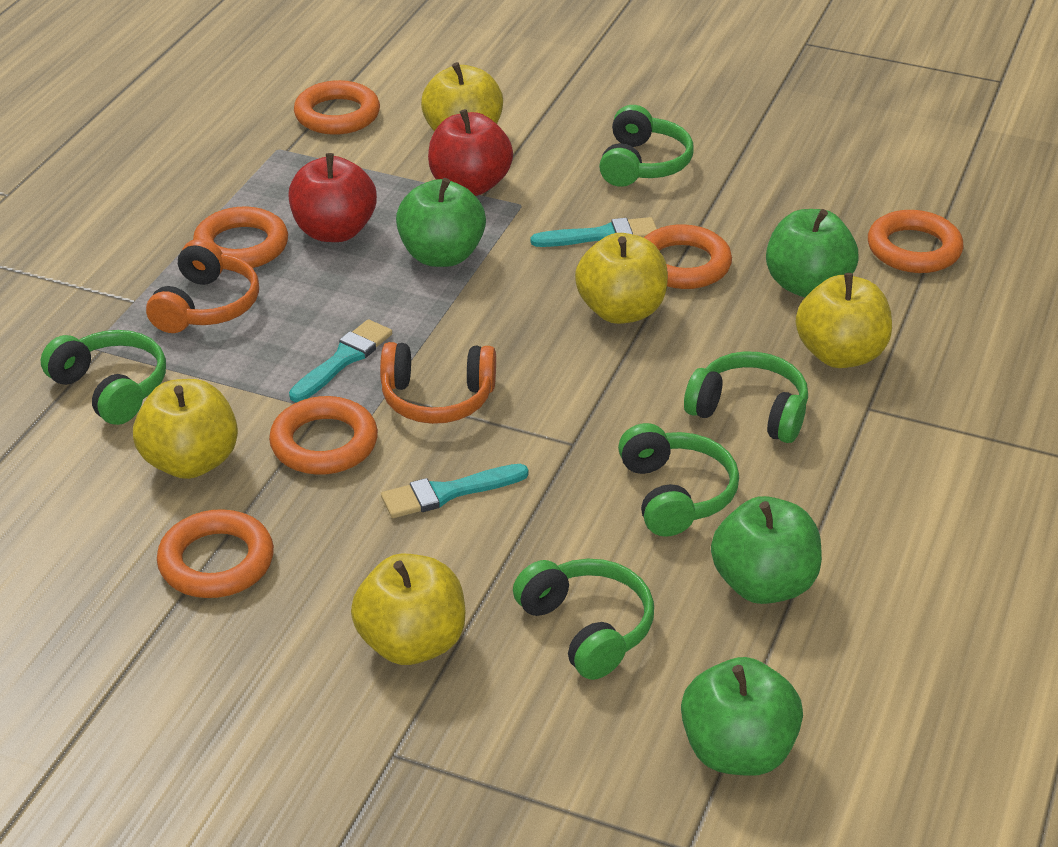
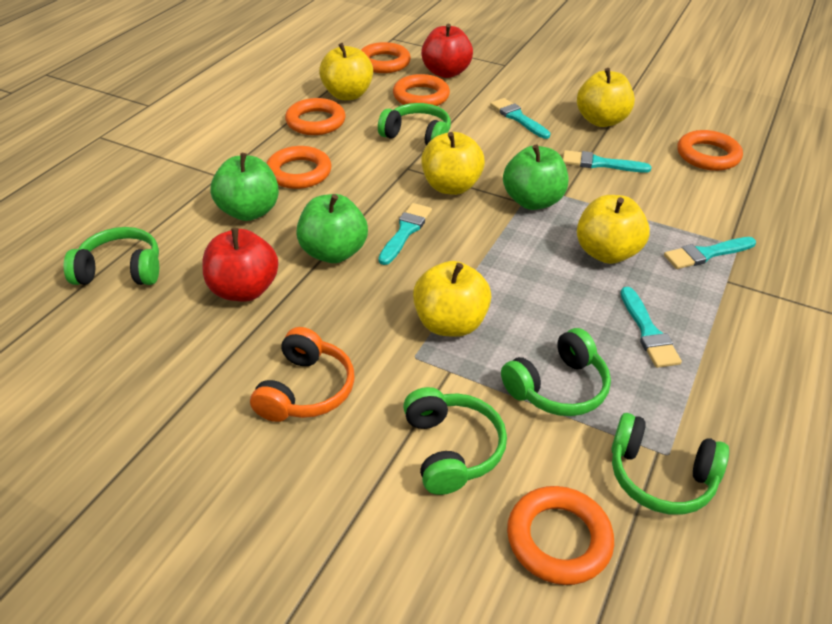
green apple: [396,178,486,267] [681,657,803,776] [711,496,822,604] [766,209,858,297] = 4 -> [210,153,279,221] [296,194,368,263] [503,144,568,210] = 3
orange headphones: [146,239,259,333] [380,342,496,424] = 2 -> [250,327,355,422] = 1
turquoise brush: [289,319,392,402] [381,464,529,518] [531,217,657,247] = 3 -> [378,203,432,265] [490,98,551,139] [563,150,651,173] [620,287,682,368] [664,237,756,269] = 5

